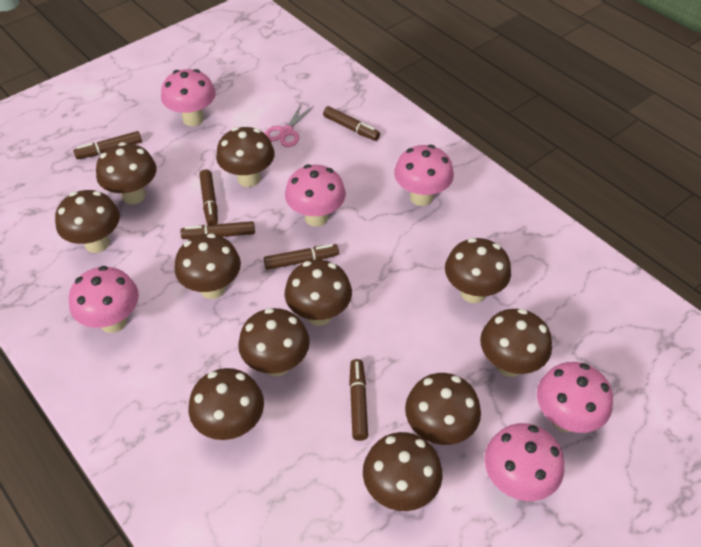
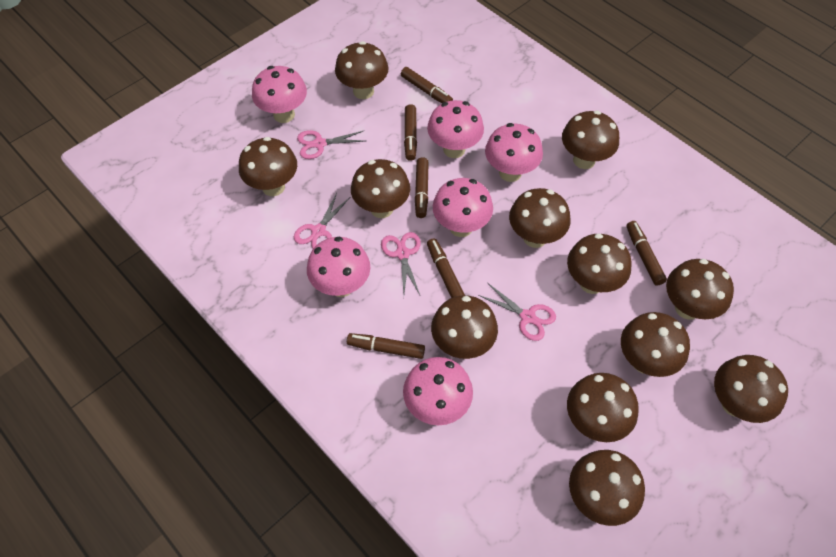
brown mushroom: [55,190,120,253] [96,142,157,204] [175,233,241,299] [189,368,264,440] [216,127,275,187] [238,308,310,376] [285,260,352,326] [363,432,442,511] [405,373,481,445] [445,238,511,303] [480,309,552,377] = 11 -> [239,137,297,196] [335,41,389,99] [351,159,410,218] [431,295,498,359] [509,188,570,248] [562,111,619,169] [567,233,632,294] [567,373,639,442] [569,450,645,526] [621,312,690,377] [666,259,734,320] [714,355,788,423] = 12
pink scissors: [265,103,314,147] = 1 -> [294,193,350,249] [297,130,365,159] [381,232,421,295] [478,283,556,341] = 4

